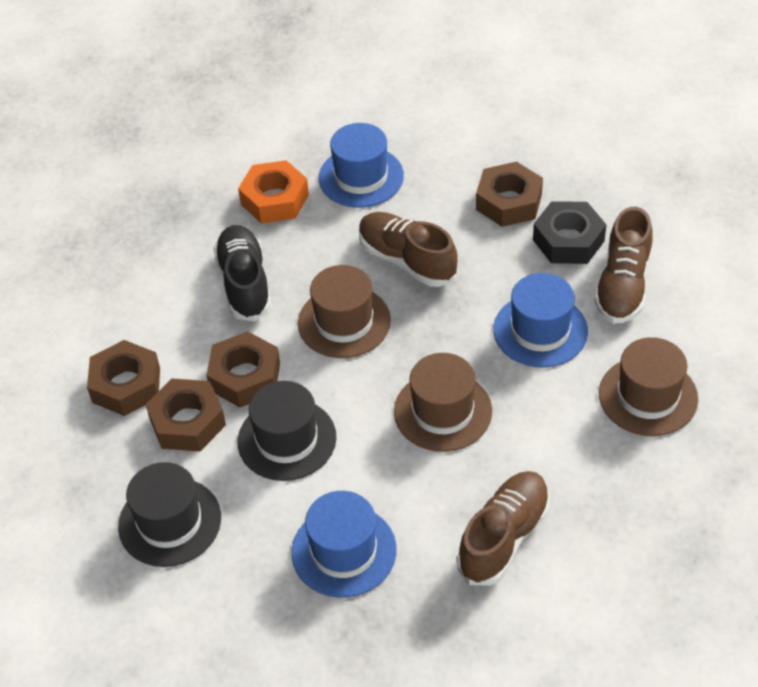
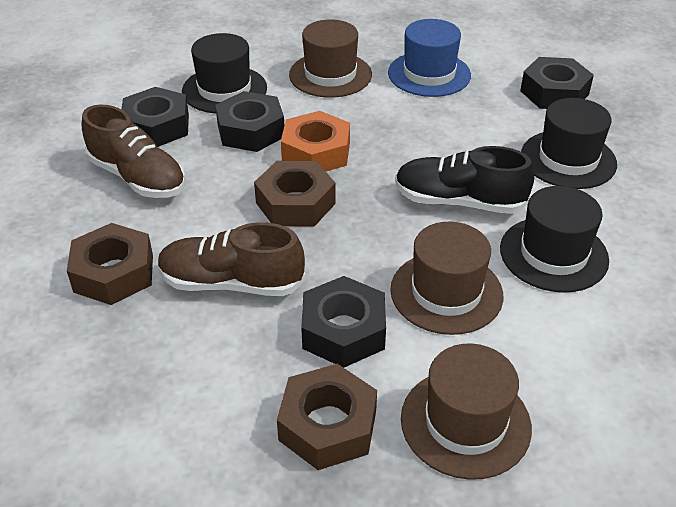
black hat: [118,462,221,567] [238,381,336,481] = 2 -> [182,33,267,113] [500,186,609,293] [521,98,617,189] = 3
black nut: [533,201,606,264] = 1 -> [122,87,189,147] [215,91,284,152] [301,276,386,368] [520,57,594,109] = 4
blue hat: [291,491,397,598] [319,123,404,208] [493,273,588,367] = 3 -> [388,19,471,97] = 1
brown nut: [87,340,160,416] [146,379,226,451] [206,331,280,407] [476,161,543,227] = 4 -> [67,223,153,305] [254,161,336,227] [277,364,377,470] = 3
brown shoe: [359,212,458,287] [457,471,550,586] [594,207,653,324] = 3 -> [82,105,186,198] [158,222,306,296] = 2

